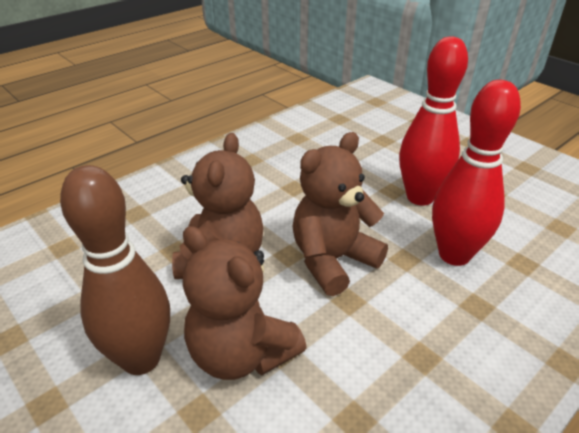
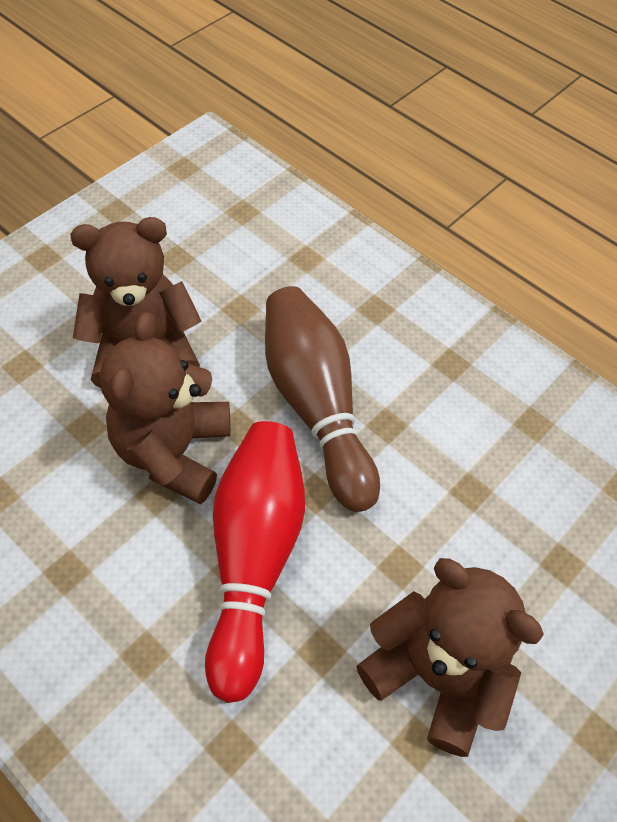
red bowling pin: [399,36,468,206] [432,80,521,266] = 2 -> [205,421,305,703] = 1

